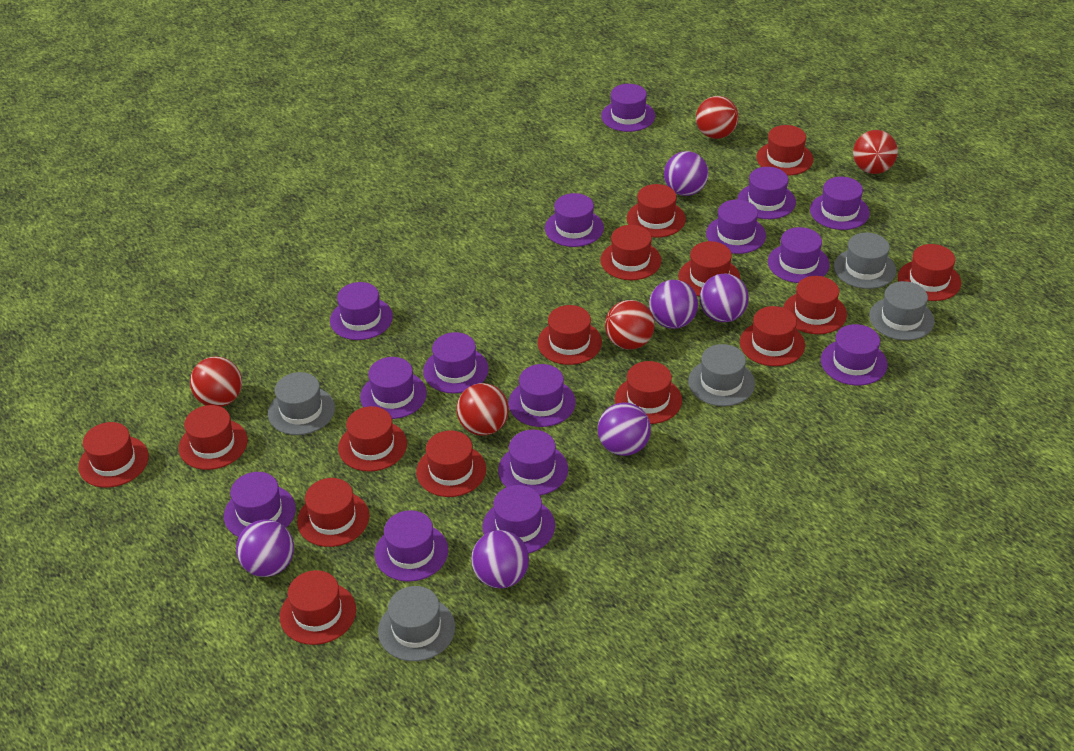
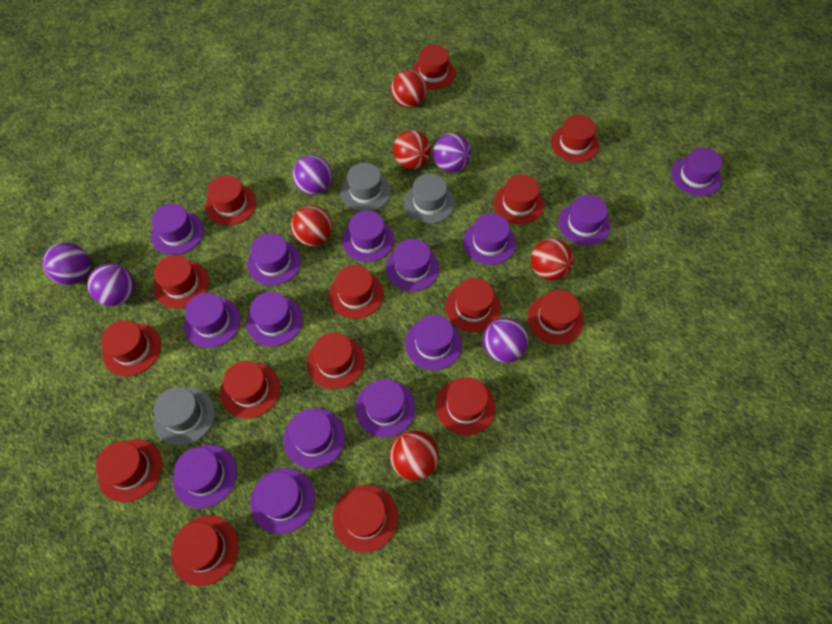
grey hat: [268,372,335,435] [378,586,455,661] [688,344,755,406] [834,232,896,289] [869,281,935,340] = 5 -> [154,387,215,446] [341,163,391,212] [404,174,455,224] = 3
purple ball: [236,520,294,577] [471,530,529,588] [598,402,651,456] [649,280,698,329] [664,151,708,196] [700,274,749,322] = 6 -> [42,243,90,285] [87,263,135,306] [293,155,332,195] [433,133,471,172] [483,318,528,363] = 5
purple hat: [224,472,296,537] [330,282,393,340] [360,357,427,419] [375,510,448,581] [423,332,489,393] [482,485,555,553] [498,430,568,495] [509,364,576,427] [545,193,604,247] [601,84,655,132] [706,200,766,254] [737,167,796,219] [768,227,830,283] [810,177,870,230] [821,324,887,386] = 15 -> [151,204,204,255] [173,445,237,509] [184,293,240,348] [246,292,303,346] [247,233,301,286] [250,468,315,534] [284,408,345,469] [342,211,394,262] [355,379,415,438] [386,239,439,291] [405,315,462,370] [463,213,516,265] [558,195,610,246] [671,148,723,196] = 14

